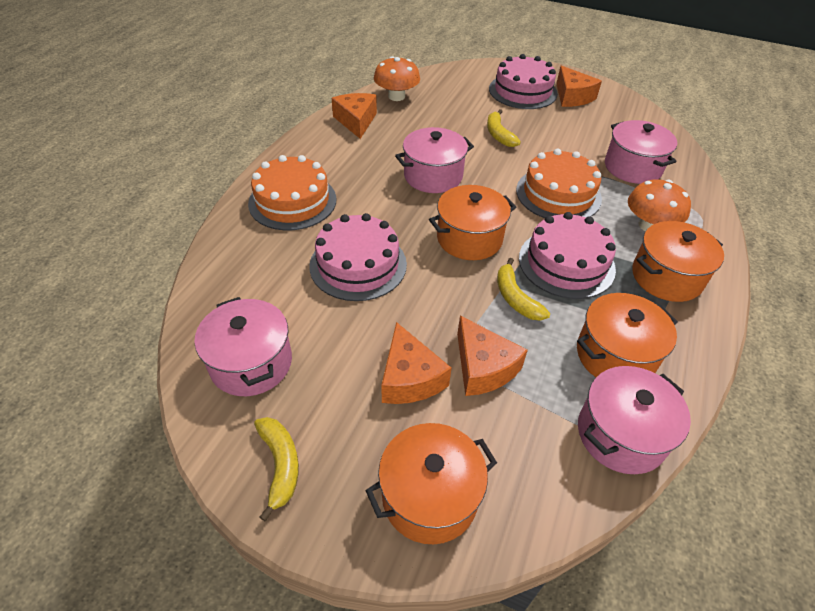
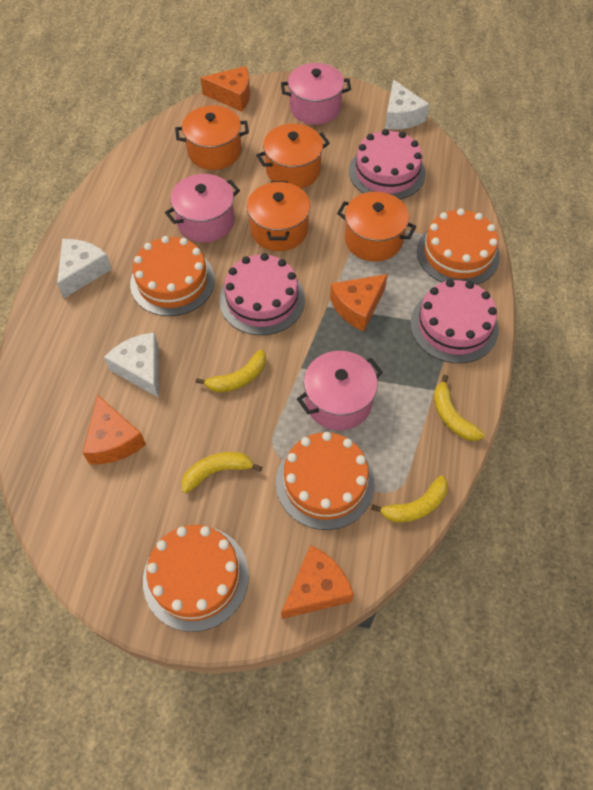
orange cake: [248,155,337,230] [516,149,602,218] = 2 -> [130,236,215,316] [143,525,249,632] [276,432,375,530] [417,208,500,285] = 4
orange mushroom: [374,56,420,101] [628,179,691,231] = 2 -> none = 0
pink pot: [195,297,292,396] [395,127,474,193] [578,366,691,474] [605,120,677,184] = 4 -> [165,174,240,243] [281,63,351,125] [297,351,383,430] = 3
white cheese: none = 0 -> [57,239,112,298] [104,332,159,398] [385,80,429,130] = 3
yellow banana: [254,417,299,521] [487,109,521,147] [497,258,550,321] = 3 -> [181,452,262,493] [196,349,266,393] [371,475,448,523] [434,375,485,441] = 4

